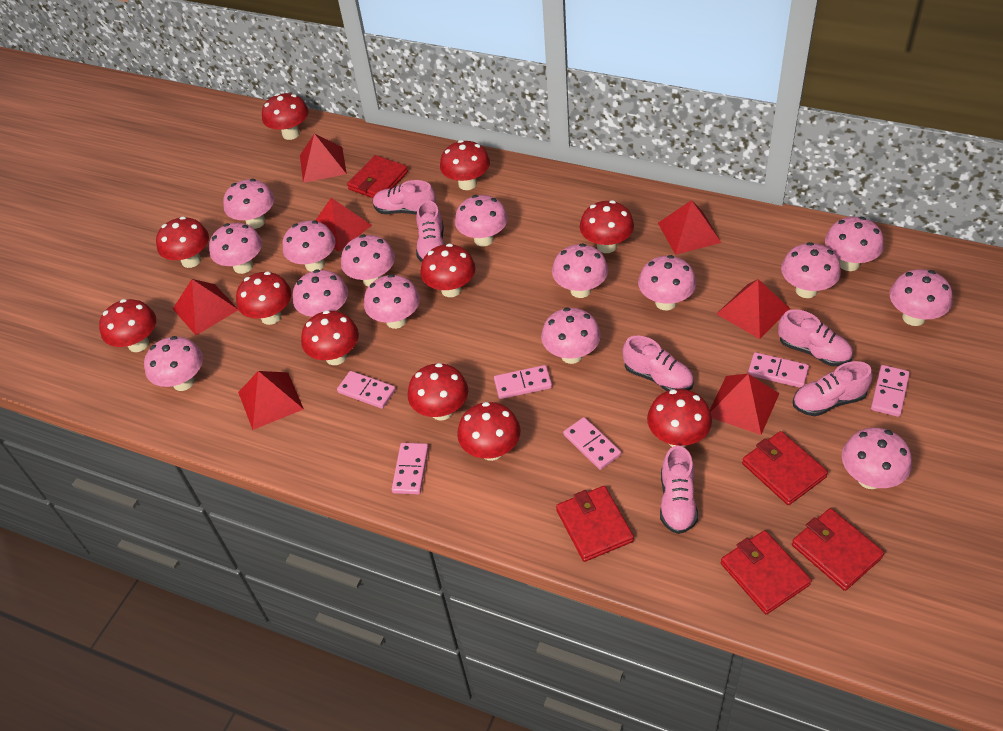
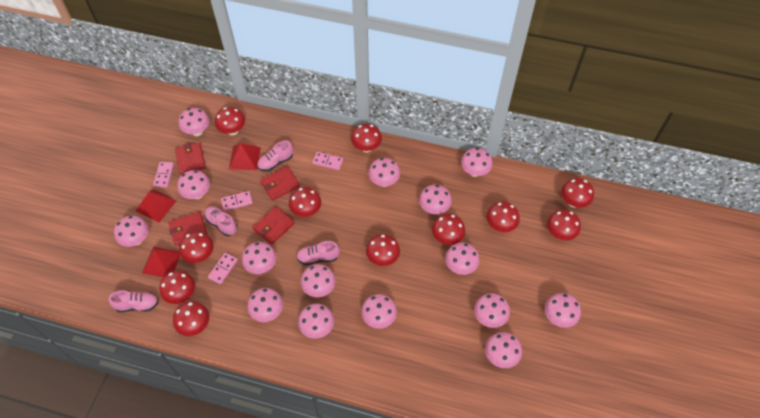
pink domino: [337,371,396,409] [392,443,429,494] [494,365,552,399] [563,417,621,470] [748,352,809,388] [871,365,910,417] = 6 -> [153,162,174,188] [208,253,238,284] [221,191,253,211] [312,152,343,170] = 4
pink shoe: [373,180,436,215] [416,200,444,262] [622,336,694,391] [660,445,698,534] [778,309,853,366] [793,361,873,416] = 6 -> [109,290,158,312] [204,206,237,236] [257,141,293,172] [296,241,340,265] = 4
red pyramid: [173,279,238,335] [238,371,304,430] [300,133,347,183] [315,198,372,252] [658,200,722,255] [710,374,780,435] [717,279,790,339] = 7 -> [136,189,177,223] [142,246,180,277] [229,143,261,170] = 3
red wallet: [347,155,408,198] [556,486,634,562] [721,530,812,614] [742,431,828,505] [792,508,884,591] = 5 -> [168,211,207,246] [175,142,206,175] [252,206,295,245] [260,166,300,200] = 4

